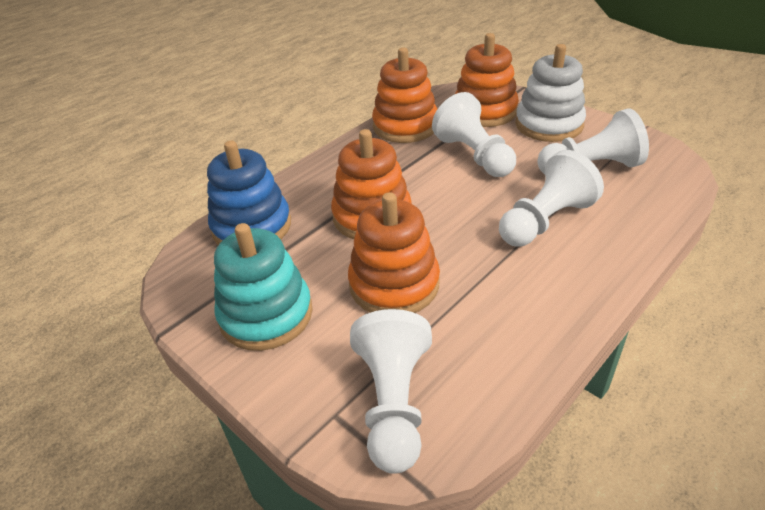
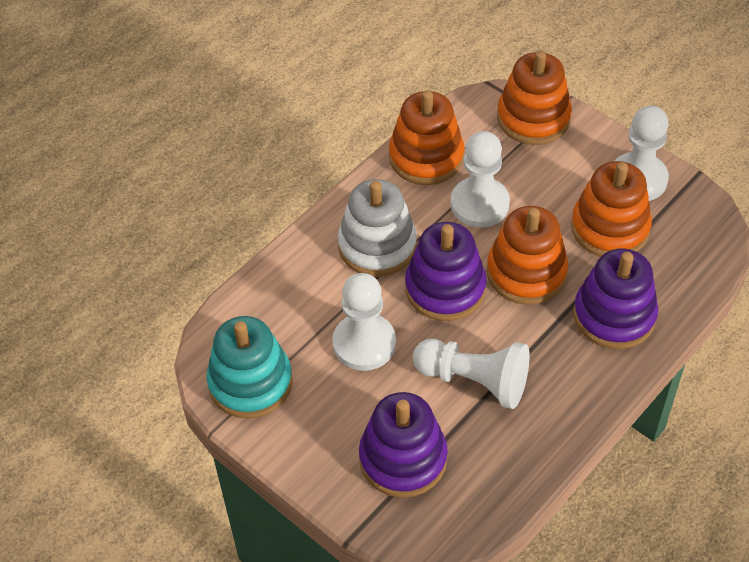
blue stacking toy: [207,141,291,245] = 1 -> none = 0
purple stacking toy: none = 0 -> [359,392,448,498] [405,222,486,321] [573,248,658,349] = 3

